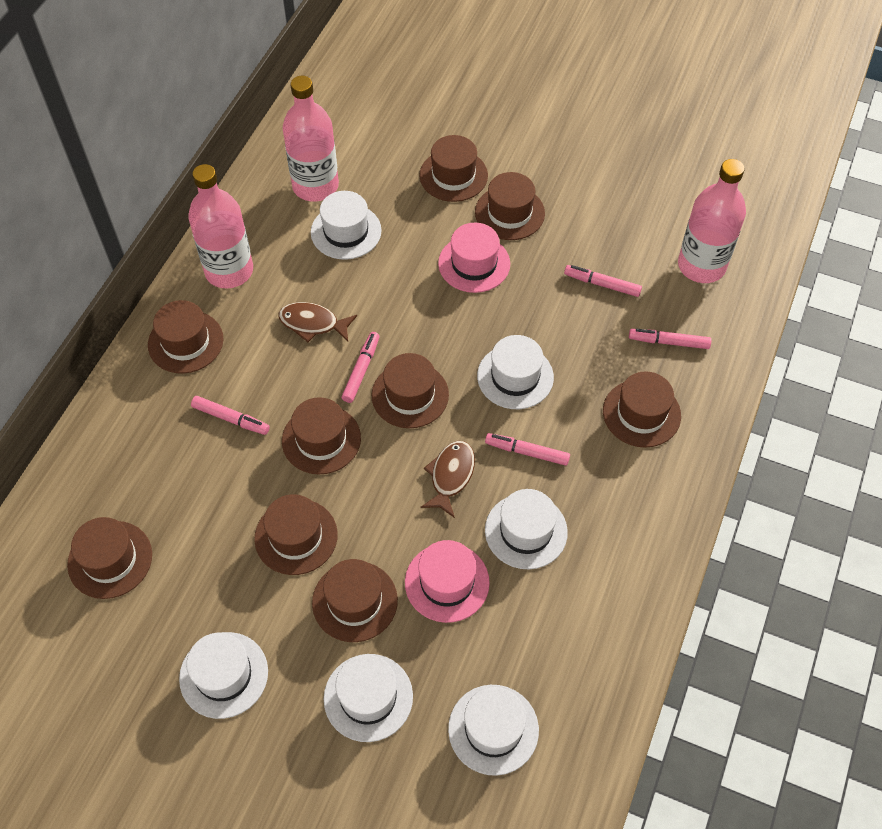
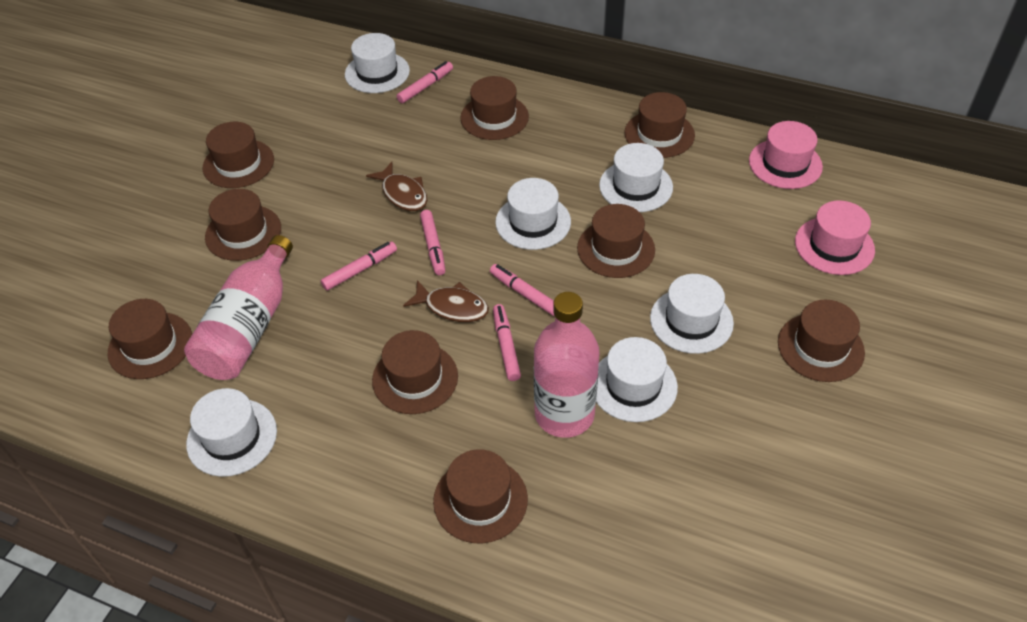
pink bottle: [188,164,253,289] [283,76,339,202] [678,159,746,283] = 3 -> [184,235,293,380] [534,292,599,438] = 2

